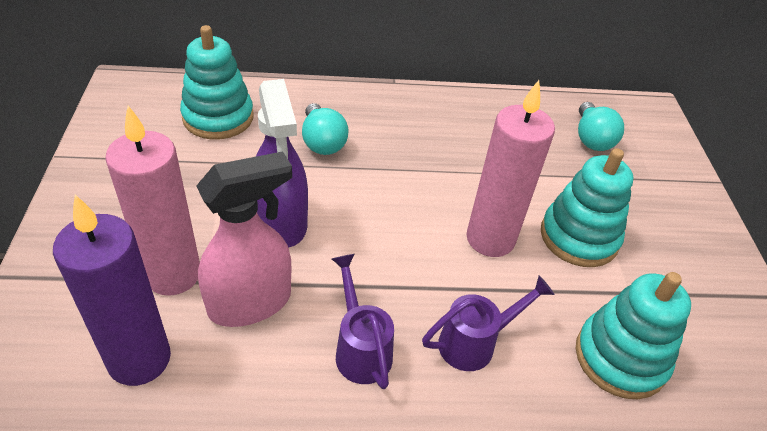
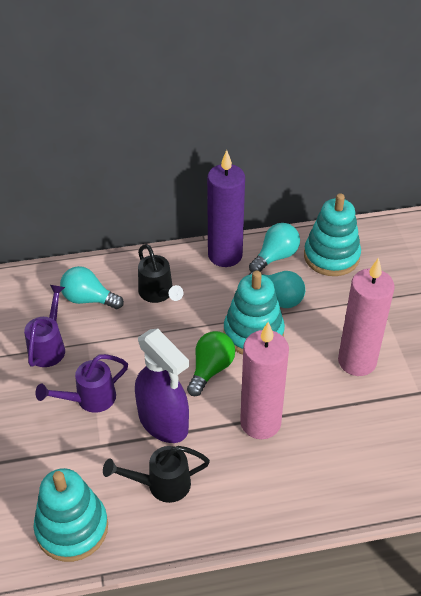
black watering can: none = 0 -> [103,446,210,503] [138,244,183,303] = 2
green light bulb: none = 0 -> [187,331,235,396] = 1
pink spray bottle: [196,151,292,327] = 1 -> none = 0
turquoise light bulb: [302,103,349,155] [578,102,624,151] = 2 -> [60,266,124,309] [249,223,300,272] [249,271,305,308] = 3

